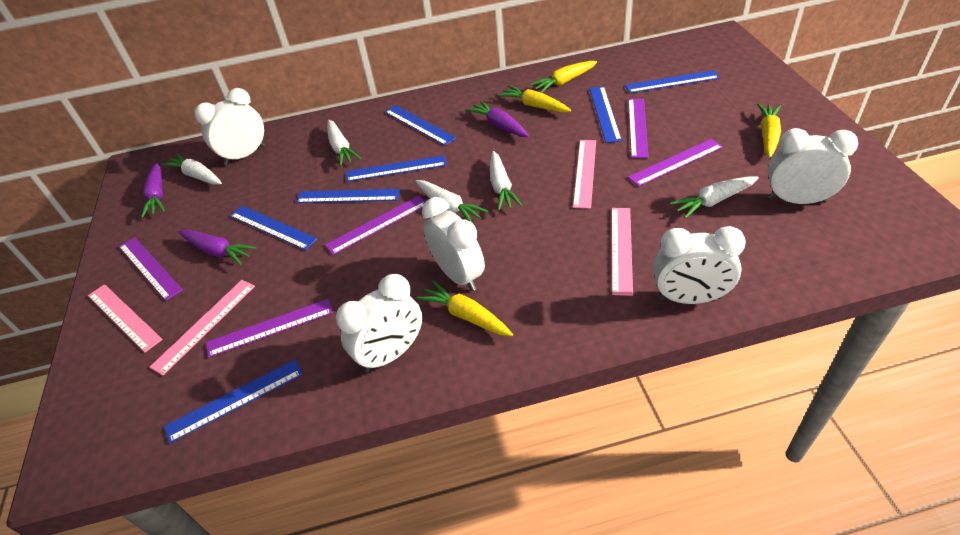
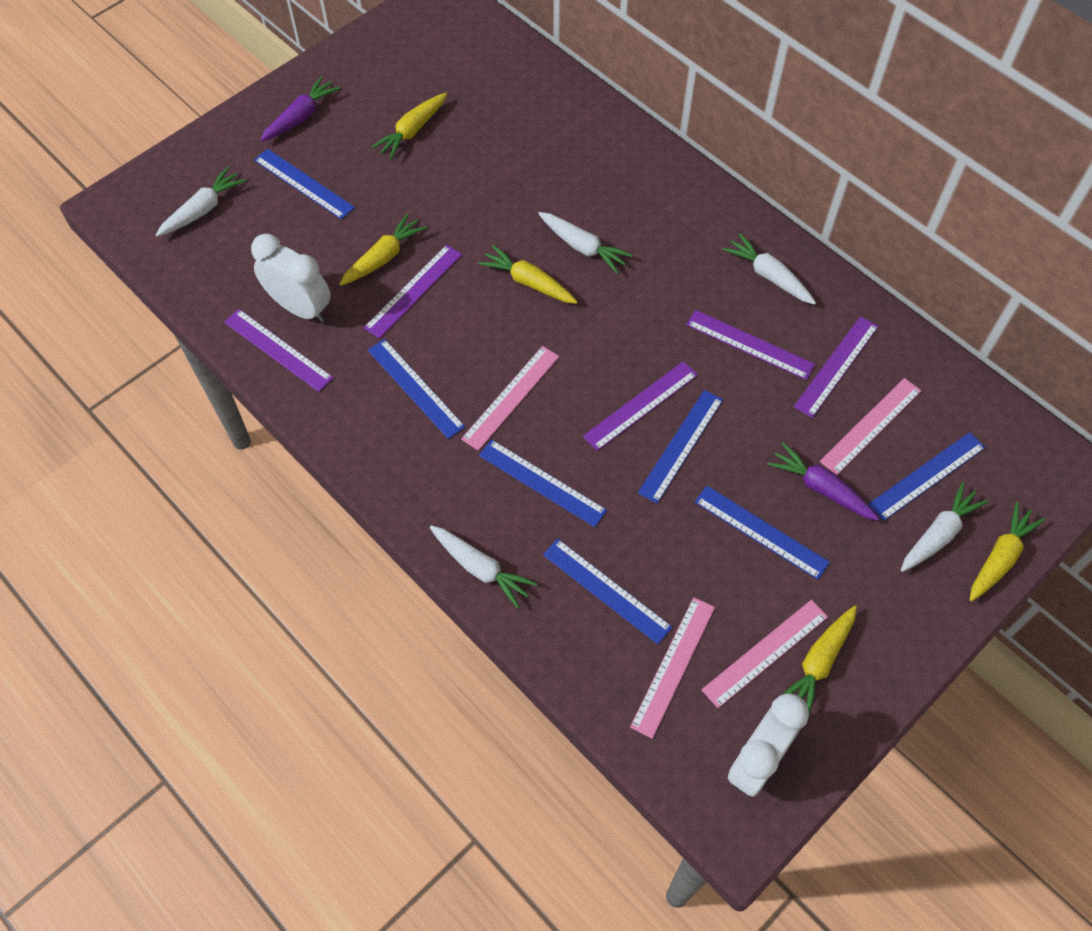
purple carrot: [141,163,165,218] [179,230,256,265] [466,101,529,137] = 3 -> [260,76,340,142] [767,443,879,521] = 2
white clock: [194,88,265,165] [336,274,422,372] [422,197,485,291] [653,226,746,304] [768,128,858,204] = 5 -> [251,233,331,322] [728,693,809,797] = 2
yellow carrot: [416,280,513,336] [498,85,571,113] [530,61,597,93] [757,103,781,158] = 4 -> [339,213,427,286] [371,93,447,160] [478,245,578,304] [784,606,857,718] [970,502,1045,602] = 5

